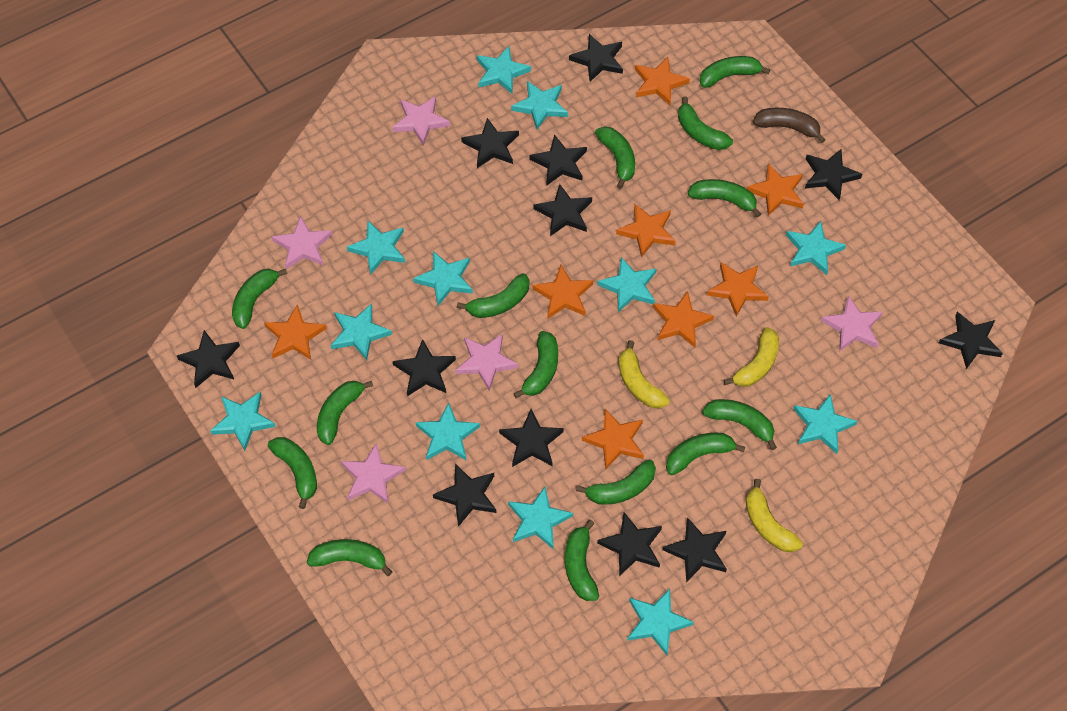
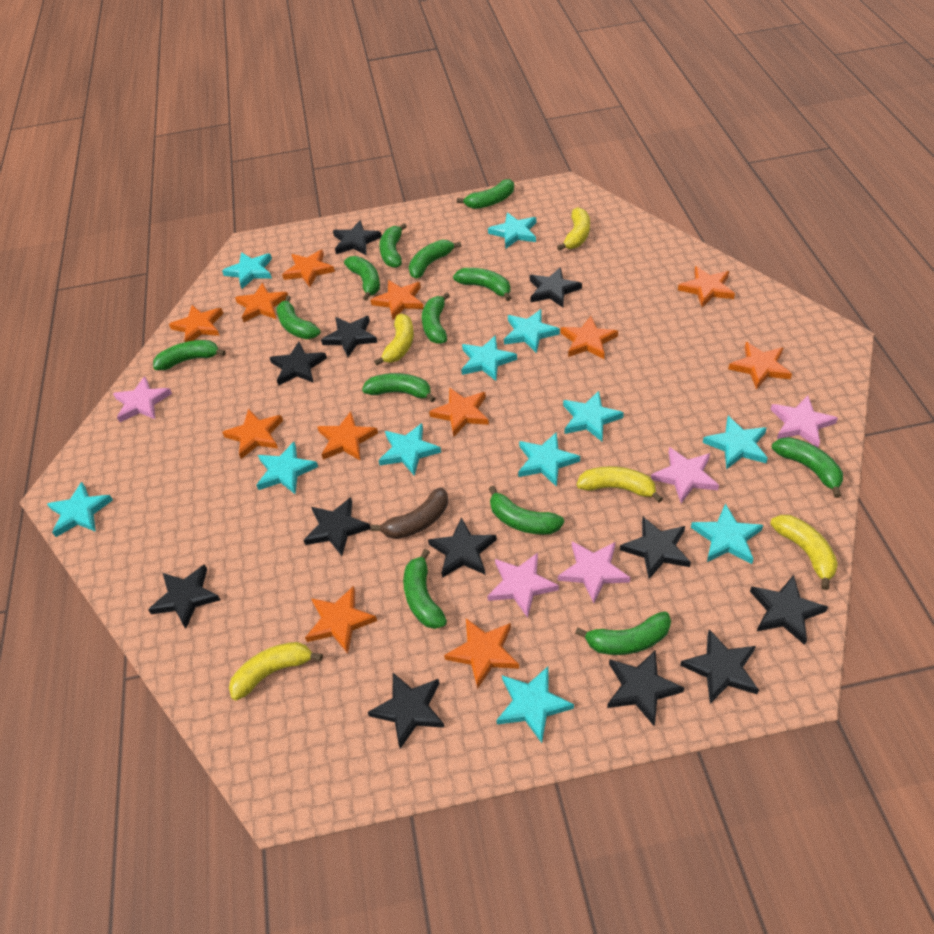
green banana: [232,269,287,329] [268,437,317,509] [307,539,392,576] [317,381,373,445] [457,273,529,318] [513,331,558,398] [565,520,599,601] [576,460,656,505] [595,126,635,189] [666,433,745,475] [678,96,733,150] [688,179,761,217] [700,56,770,88] [702,399,777,450] = 14 -> [153,340,226,370] [276,296,321,339] [344,256,380,300] [362,373,436,402] [379,223,407,268] [403,549,447,629] [409,240,461,278] [422,292,450,344] [453,268,511,301] [457,179,514,209] [489,486,564,535] [575,611,671,655] [772,437,843,498] = 13
orange star: [264,304,327,360] [532,265,593,318] [582,409,644,470] [616,204,676,258] [635,57,690,105] [653,291,714,348] [707,262,769,317] [747,164,804,216] = 8 -> [169,305,223,342] [222,409,283,459] [235,283,288,322] [282,249,335,287] [305,586,377,654] [317,411,378,461] [371,280,423,319] [429,387,489,437] [444,618,519,689] [561,316,618,359] [678,266,735,307] [728,342,792,390] = 12
yellow banana: [619,340,670,408] [723,327,779,387] [746,479,803,552] = 3 -> [229,642,323,701] [374,314,414,366] [557,207,590,251] [577,466,663,503] [770,515,838,590] = 5

